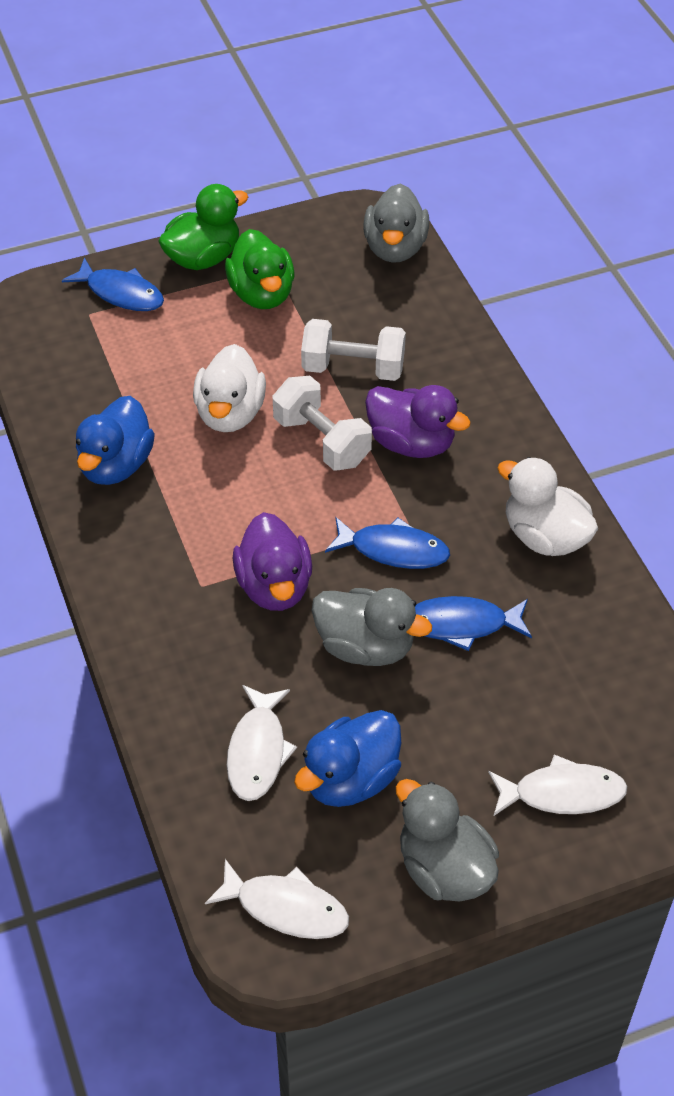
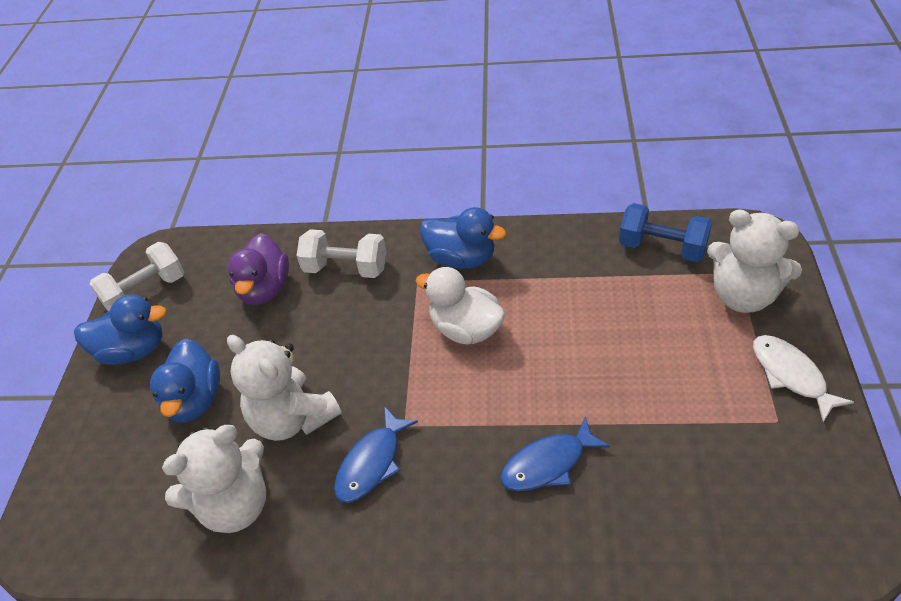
blue duck: [76,396,155,485] [294,710,401,807] = 2 -> [74,294,167,365] [150,339,220,423] [420,207,506,269] = 3
blue dumbbell: none = 0 -> [619,203,712,262] = 1
blue fish: [62,257,164,311] [325,517,450,569] [415,596,532,651] = 3 -> [334,406,418,503] [500,417,610,491] = 2
green duck: [158,184,248,270] [225,229,294,309] = 2 -> none = 0
grey duck: [312,588,432,666] [363,184,429,263] [396,779,499,902] = 3 -> none = 0
purple duck: [233,512,312,611] [365,385,471,458] = 2 -> [228,233,289,305] = 1
white duck: [193,344,266,432] [497,457,598,556] = 2 -> [416,267,505,344] = 1
white fish: [205,859,349,939] [227,685,297,801] [488,754,628,816] = 3 -> [753,335,854,422] = 1
white teddy bear: none = 0 -> [162,425,266,533] [227,335,342,441] [707,209,802,313] = 3

